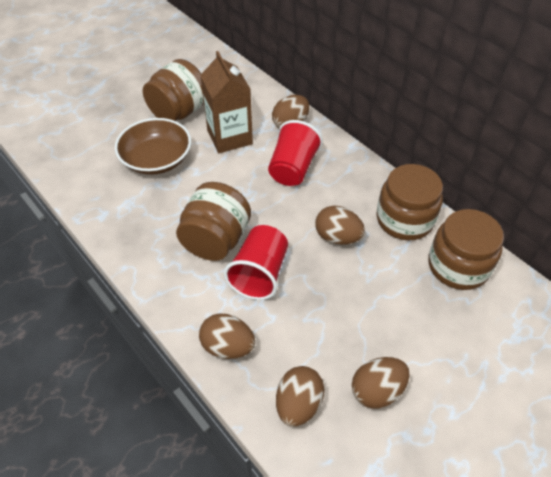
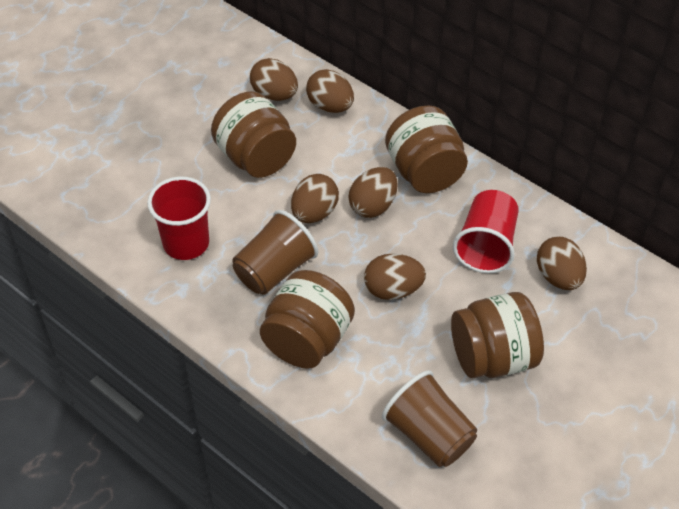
brown bowl: [115,118,191,175] = 1 -> none = 0
brown carton: [200,51,253,153] = 1 -> none = 0
brown cup: none = 0 -> [232,210,318,295] [382,371,477,467] = 2
brown egg: [199,314,255,359] [272,95,309,128] [276,366,324,426] [315,206,365,245] [352,357,410,409] = 5 -> [250,58,298,101] [291,174,339,223] [306,69,354,113] [349,167,397,218] [364,253,426,300] [537,237,587,290] = 6

